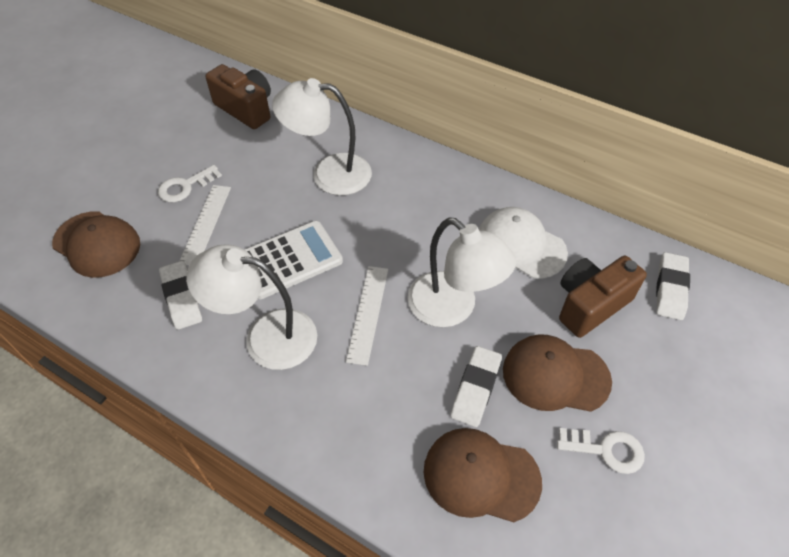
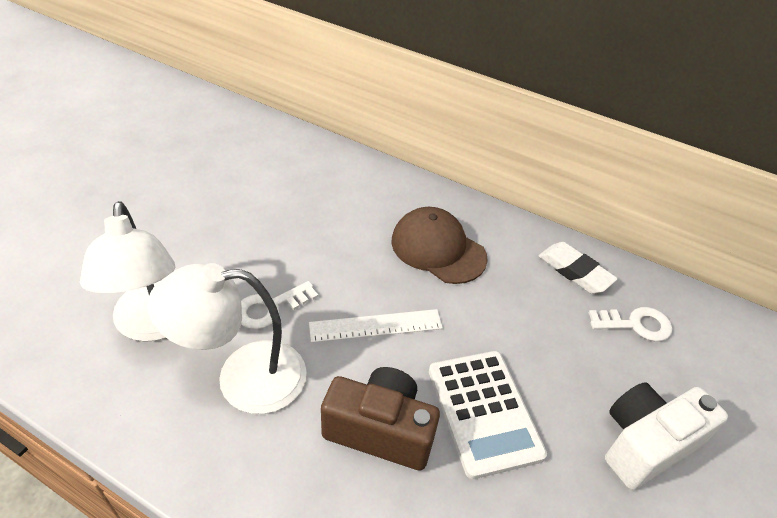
brown camera: [206,64,271,129] [559,256,647,338] = 2 -> [321,367,440,471] = 1
brown cap: [52,211,140,278] [424,428,542,522] [503,334,612,412] = 3 -> [391,207,488,284] = 1
white camera: none = 0 -> [605,382,728,490] = 1
white cap: [479,207,568,279] = 1 -> none = 0
white eraser: [159,261,202,330] [451,346,502,427] [656,252,690,320] = 3 -> [538,242,618,294] = 1
white lamp: [186,244,317,370] [272,78,372,195] [407,217,516,327] = 3 -> [80,201,175,342] [147,263,307,414] = 2
white ruler: [180,185,231,265] [346,266,388,366] = 2 -> [309,309,443,343] = 1

